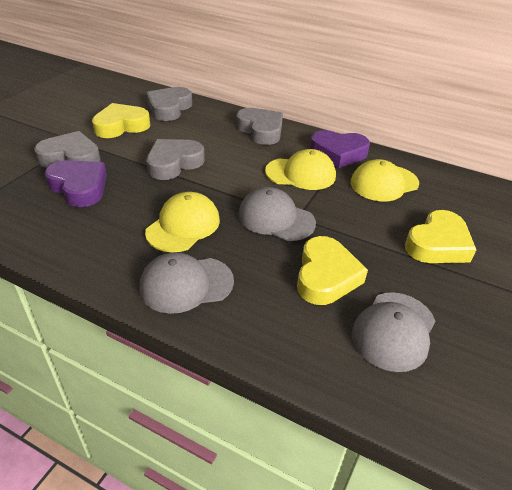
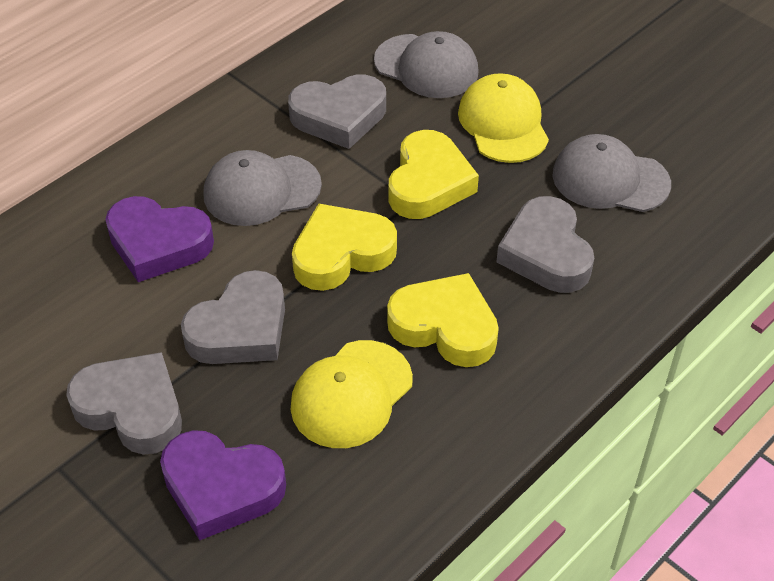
yellow cap: [145,192,220,252] [265,149,336,190] [350,159,419,201] = 3 -> [291,340,413,448] [458,73,549,163] = 2

